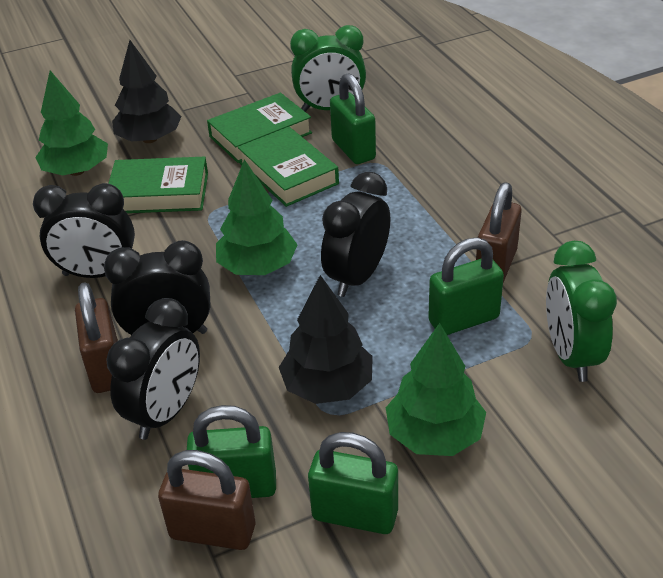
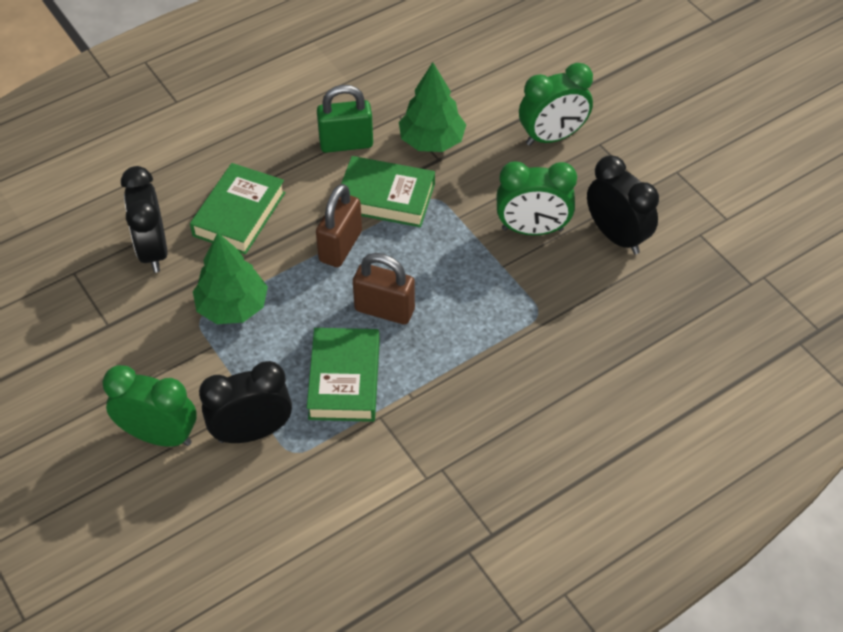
black clock: [33,183,135,278] [104,240,211,335] [106,298,200,440] [321,172,390,297] = 4 -> [121,166,168,273] [199,361,292,443] [587,155,659,254] = 3
black tree: [112,40,182,143] [279,275,373,404] = 2 -> none = 0
brown padlock: [75,282,118,393] [158,450,255,550] [476,182,521,282] = 3 -> [316,184,362,267] [353,253,415,324] = 2
green clock: [290,25,366,112] [546,241,617,382] = 2 -> [103,365,197,447] [497,161,577,235] [519,63,593,146] = 3
green padlock: [187,405,276,498] [308,432,398,534] [330,73,376,164] [428,238,504,335] = 4 -> [317,85,373,153] = 1
green tree: [35,71,108,176] [216,159,298,275] [386,323,486,456] = 3 -> [193,232,268,324] [399,62,466,152] = 2

